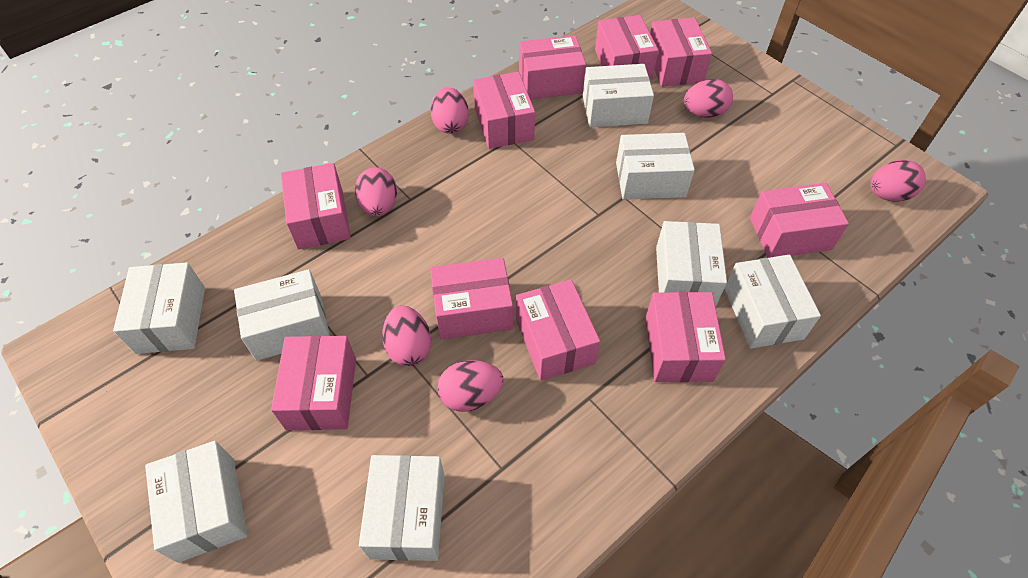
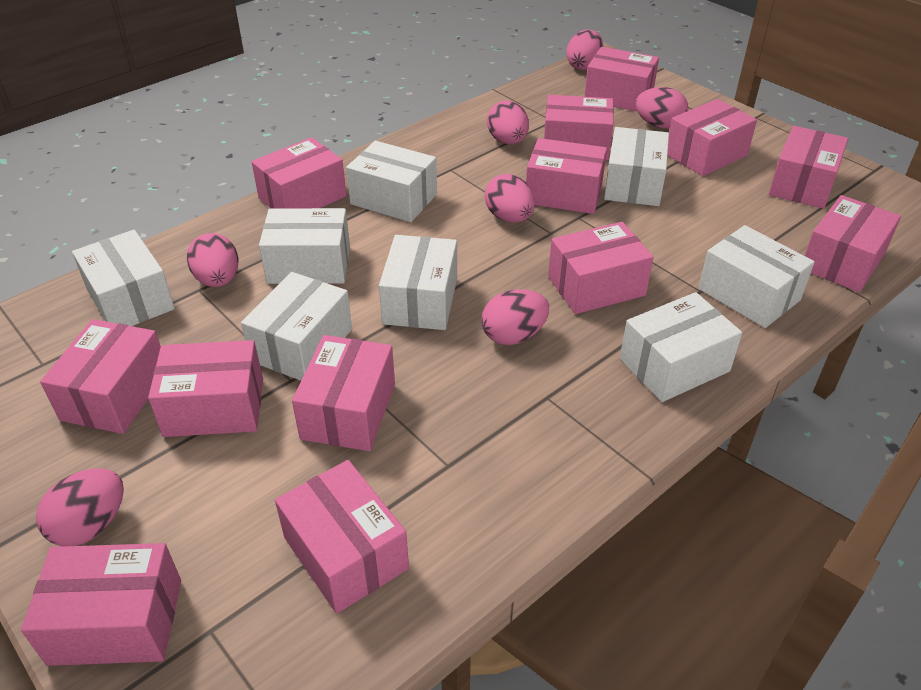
pink box: [271,336,356,430] [281,163,351,250] [430,258,513,340] [473,72,535,149] [516,279,600,381] [519,35,586,99] [595,15,658,79] [646,292,726,382] [650,17,712,87] [750,183,849,258] = 10 -> [21,543,181,666] [40,319,161,434] [148,340,263,437] [252,137,346,208] [275,460,409,614] [292,335,395,451] [526,138,607,214] [544,95,614,160] [548,222,654,314] [584,47,659,111] [668,99,757,176] [769,126,848,209] [805,195,901,292] = 13
pink egg: [355,168,397,216] [382,306,431,366] [431,87,469,134] [437,360,503,412] [684,79,733,118] [871,160,926,202] = 6 -> [36,469,124,546] [187,233,239,287] [482,289,549,345] [485,174,535,223] [487,100,529,144] [566,29,603,70] [635,87,688,129] = 7

